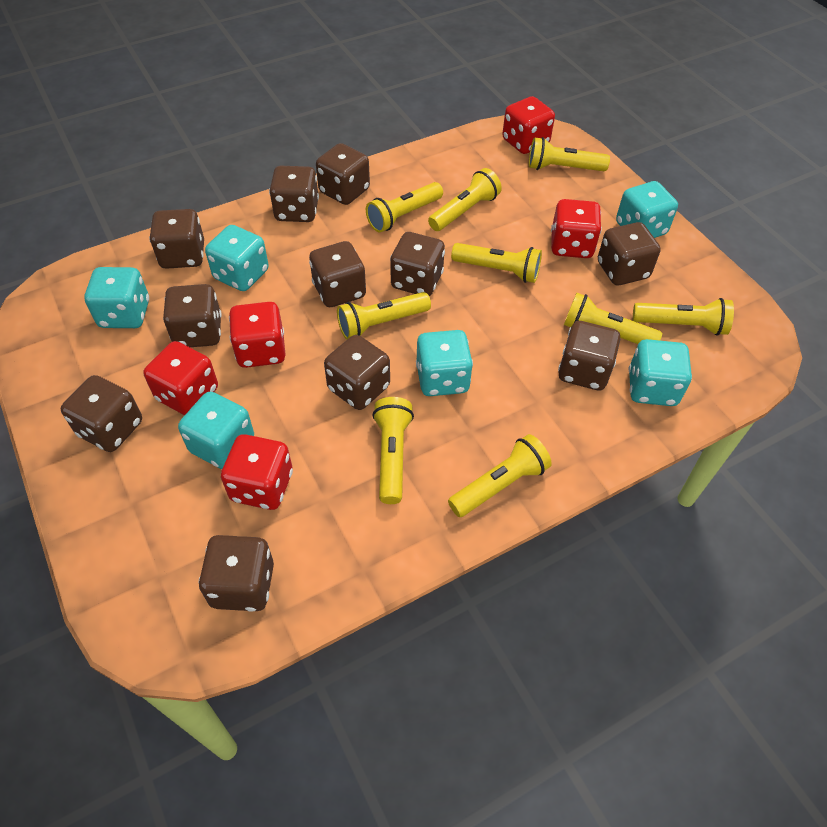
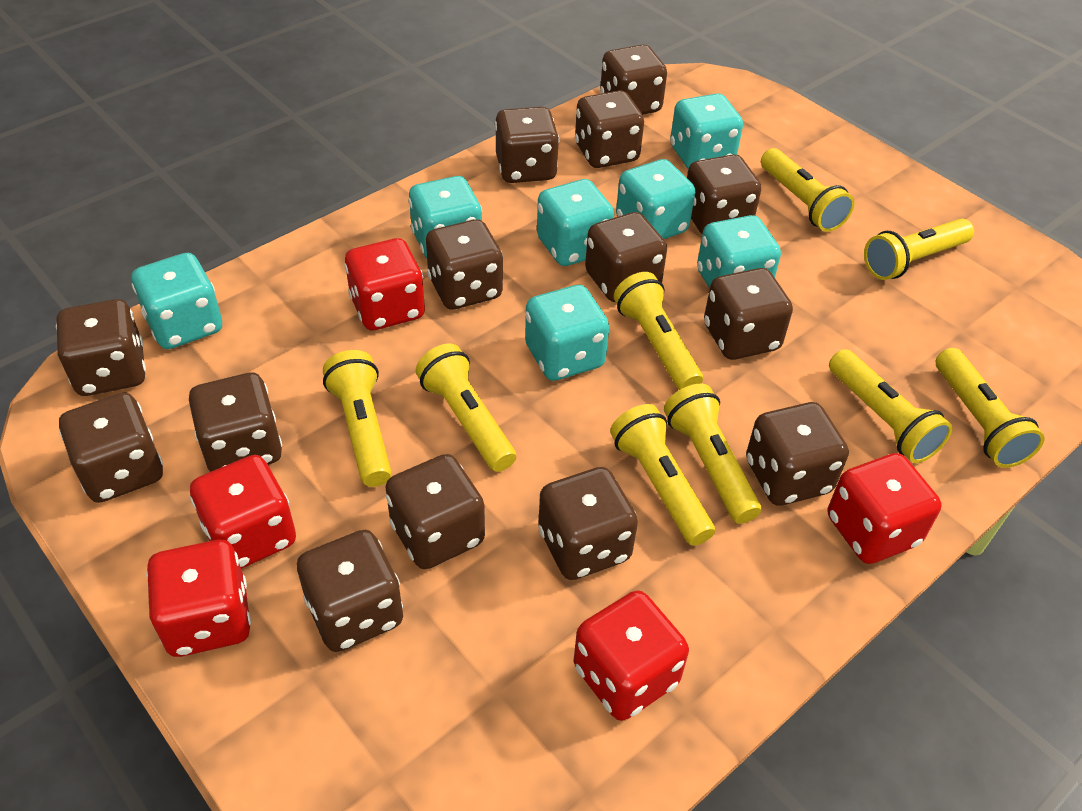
brown dice: [61,375,142,452] [149,209,204,269] [163,284,222,347] [199,535,274,612] [269,166,319,222] [309,241,366,307] [316,143,370,205] [324,335,390,410] [390,232,445,296] [558,321,620,390] [598,222,661,285] = 11 -> [56,299,146,396] [59,393,163,503] [189,372,282,472] [297,530,403,652] [385,454,485,569] [426,219,503,310] [495,107,559,183] [538,467,638,580] [575,90,644,168] [585,212,667,302] [600,44,667,115] [687,154,761,234] [704,268,793,360] [746,402,849,505] = 14
turquoise dice: [85,267,149,328] [178,392,254,469] [205,225,269,291] [416,330,473,396] [616,181,678,238] [629,339,692,406] = 6 -> [132,253,222,349] [408,176,482,259] [525,285,609,381] [537,179,614,266] [616,159,695,239] [670,93,743,169] [697,215,781,289] = 7

